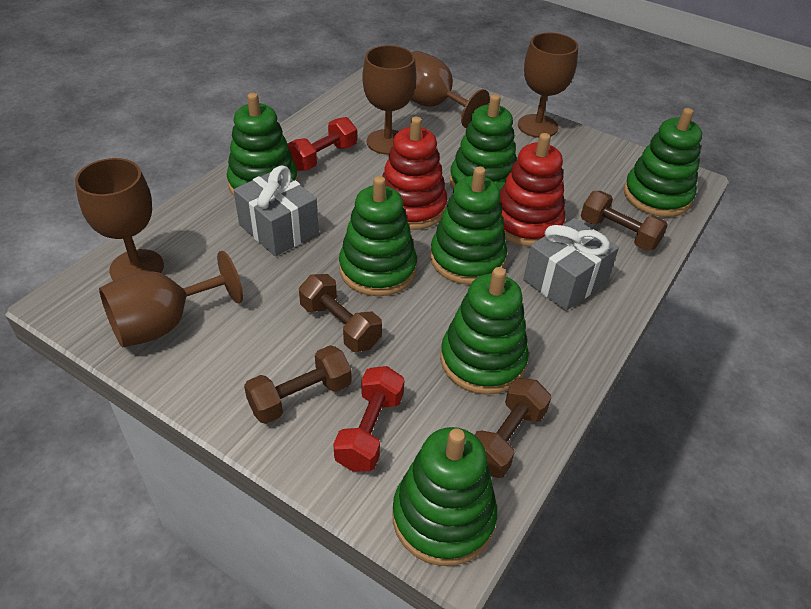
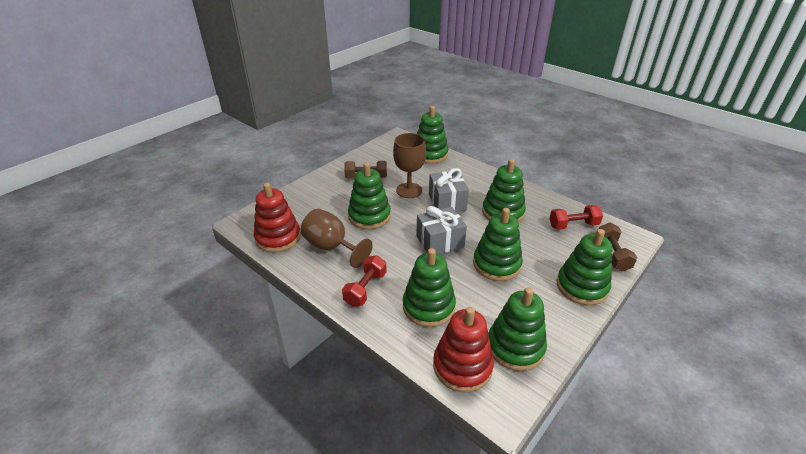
brown dumbbell: [244,345,352,424] [299,274,382,352] [474,378,552,478] [581,191,668,251] = 4 -> [344,161,387,178] [599,223,637,271] = 2
brown goblet: [75,158,164,281] [99,251,243,347] [362,45,417,155] [411,51,490,128] [518,33,578,138] = 5 -> [301,209,373,268] [393,133,426,198] = 2

